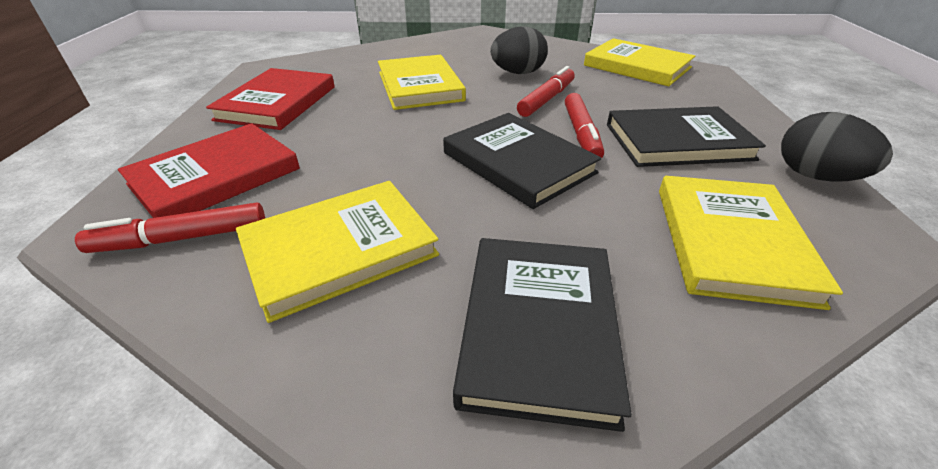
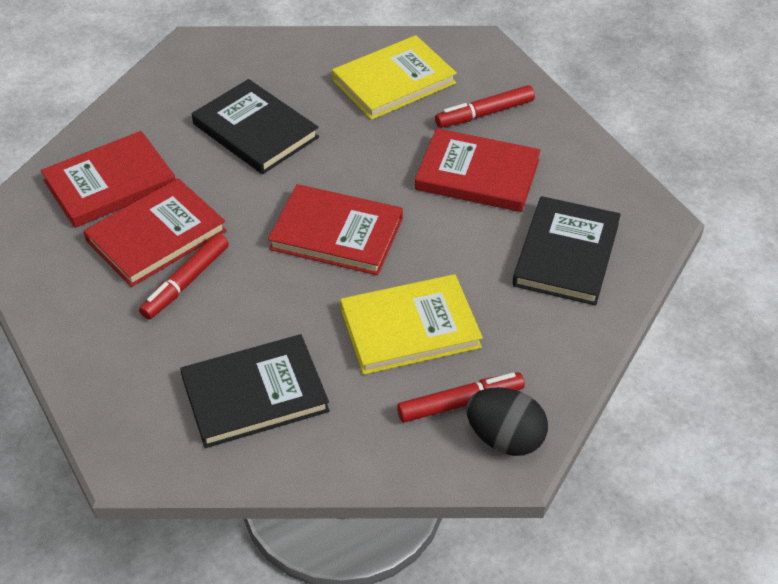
black egg: [490,26,548,74] [781,112,893,182] = 2 -> [466,387,548,456] = 1
red book: [118,123,300,218] [206,68,335,130] = 2 -> [41,131,175,228] [84,178,227,287] [268,184,403,275] [415,128,541,212] = 4
yellow book: [236,181,439,323] [378,55,466,110] [584,38,695,86] [659,176,843,310] = 4 -> [332,35,457,120] [340,274,483,375] = 2

